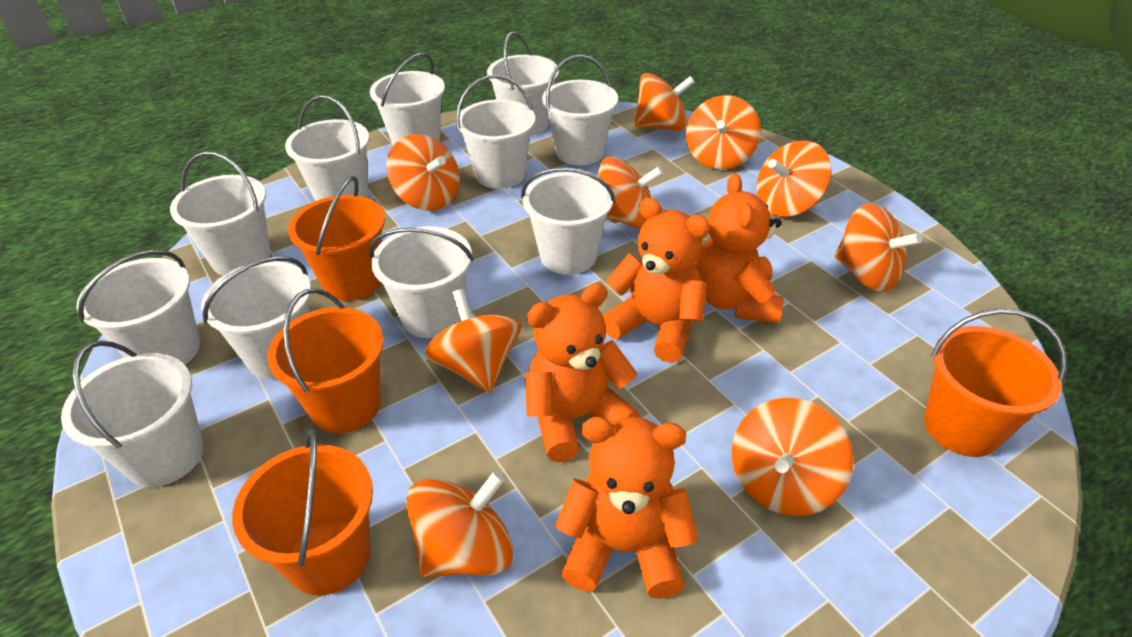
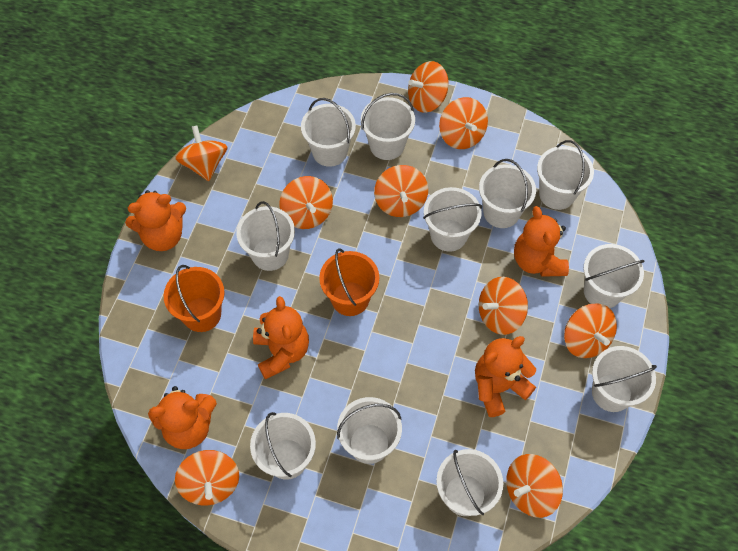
orange bucket: [232,429,373,596] [267,288,384,433] [288,176,385,301] [924,308,1067,457] = 4 -> [164,265,225,332] [319,248,379,316] = 2
orange teddy bear: [525,283,639,462] [555,417,698,599] [603,198,710,363] [695,173,784,323] = 4 -> [125,190,186,251] [148,386,217,449] [253,296,309,380] [475,336,536,417] [514,206,569,277] = 5

